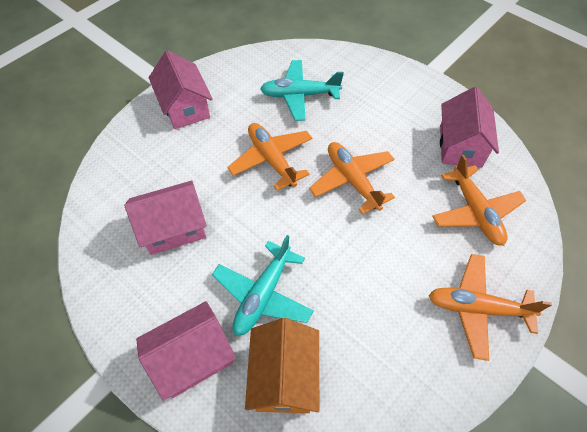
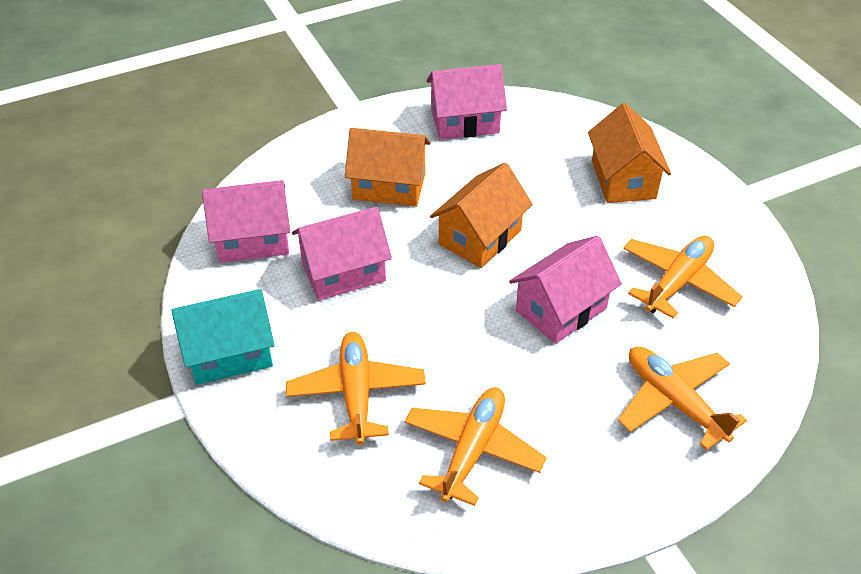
orange house: [245,318,319,413] = 1 -> [345,128,430,207] [430,163,533,268] [588,103,671,203] = 3
turquoise house: none = 0 -> [171,289,275,385] = 1
turquoise plane: [212,235,314,336] [260,60,344,121] = 2 -> none = 0

